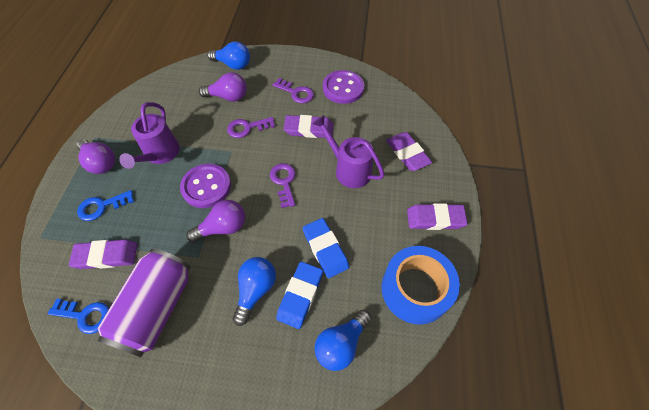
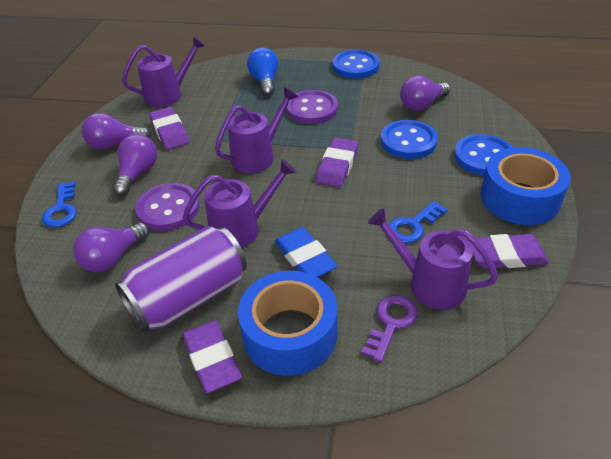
blue button: none = 0 -> [332,50,380,79] [381,120,438,159] [454,134,513,175] = 3
blue eraser: [276,262,323,329] [303,218,349,278] = 2 -> [274,227,338,277] = 1
blue light bulb: [207,42,250,70] [233,257,276,326] [314,310,371,371] = 3 -> [247,47,278,96] = 1
blue tape: [382,246,460,325] = 1 -> [238,271,337,376] [481,147,571,225] = 2
purple key: [227,117,275,138] [270,163,296,208] [273,78,314,103] = 3 -> [361,295,418,362] = 1
purple light bulb: [76,139,115,174] [186,200,245,243] [199,72,247,102] = 3 -> [73,222,149,272] [82,113,151,149] [113,134,157,196] [400,76,450,111] = 4
purple watering can: [119,102,180,169] [313,115,385,188] = 2 -> [122,36,205,107] [183,159,296,248] [215,87,298,173] [368,208,498,309] = 4

